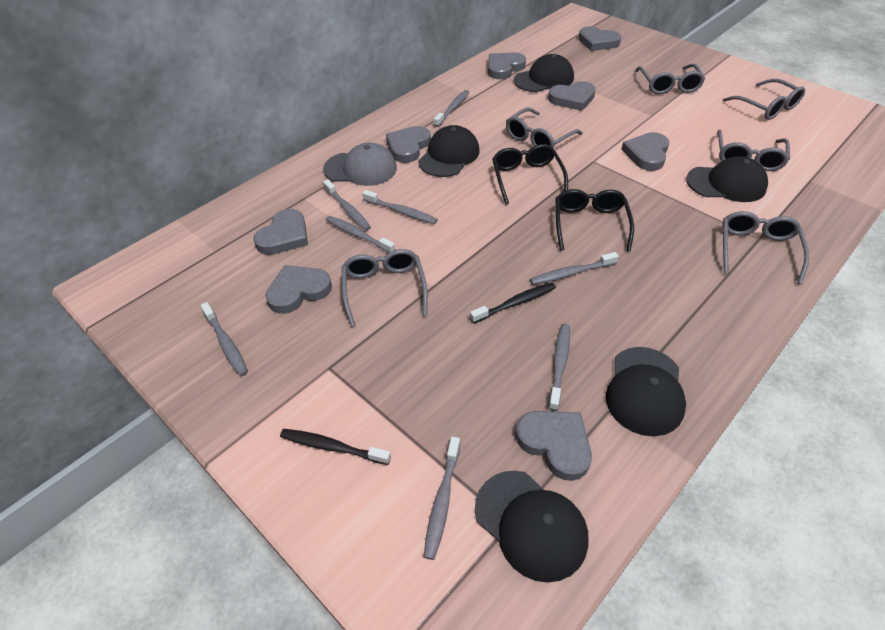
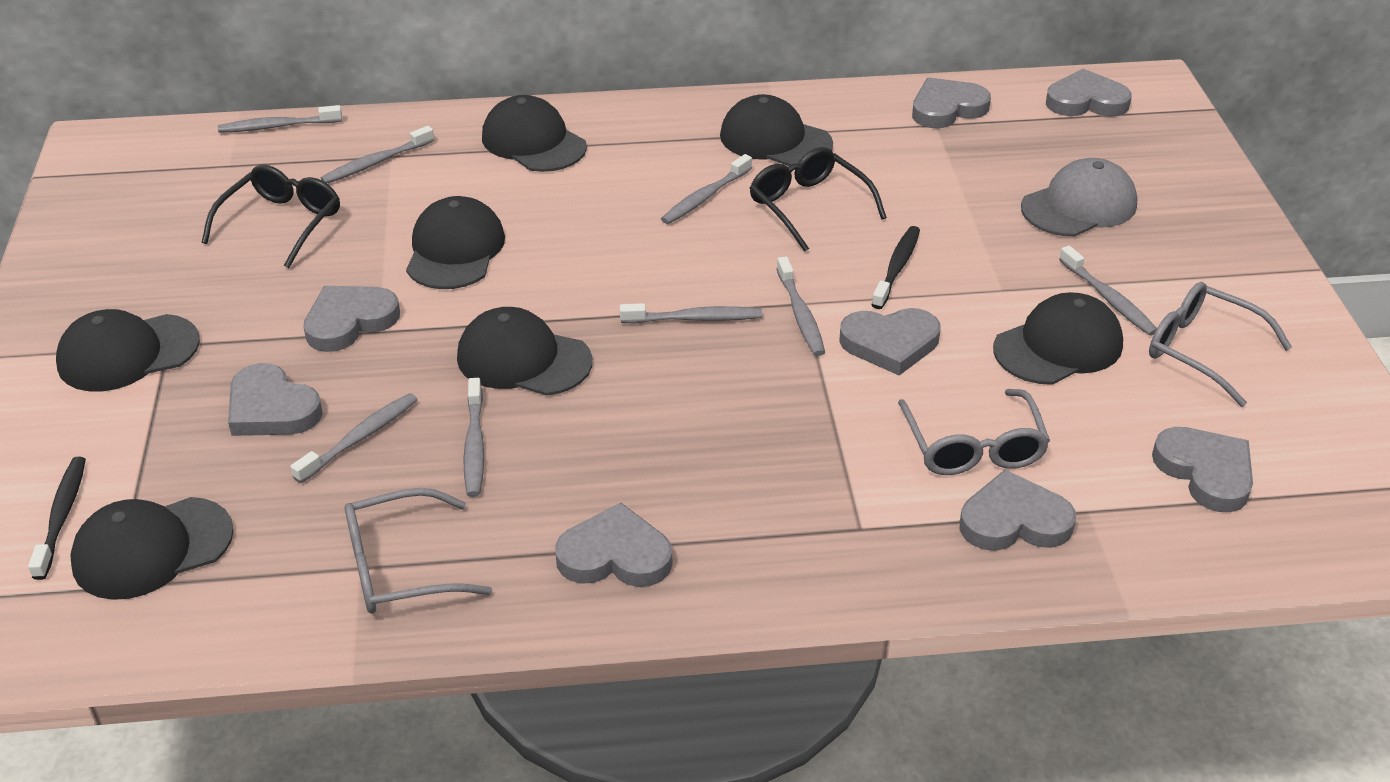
black cap: [418,125,480,177] [475,471,588,583] [514,54,574,92] [606,347,686,436] [686,156,768,202] = 5 -> [56,309,200,391] [70,497,234,600] [406,196,505,289] [457,307,592,396] [482,95,587,172] [720,94,833,166] [993,292,1123,385] = 7
grey glasses: [342,249,428,327] [506,108,583,149] [635,64,705,94] [718,129,790,171] [722,79,805,120] [722,211,809,284] = 6 -> [345,488,492,613] [898,389,1050,475] [1149,282,1292,407] = 3

